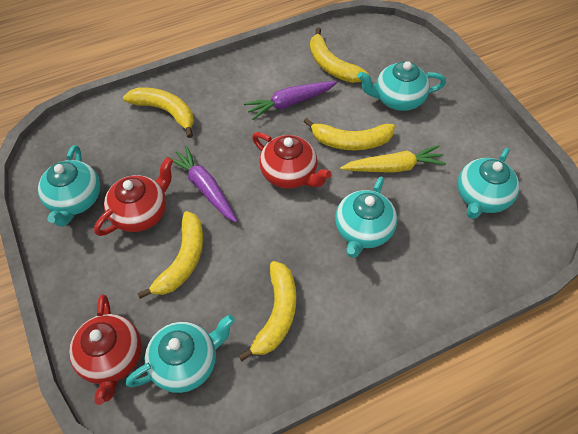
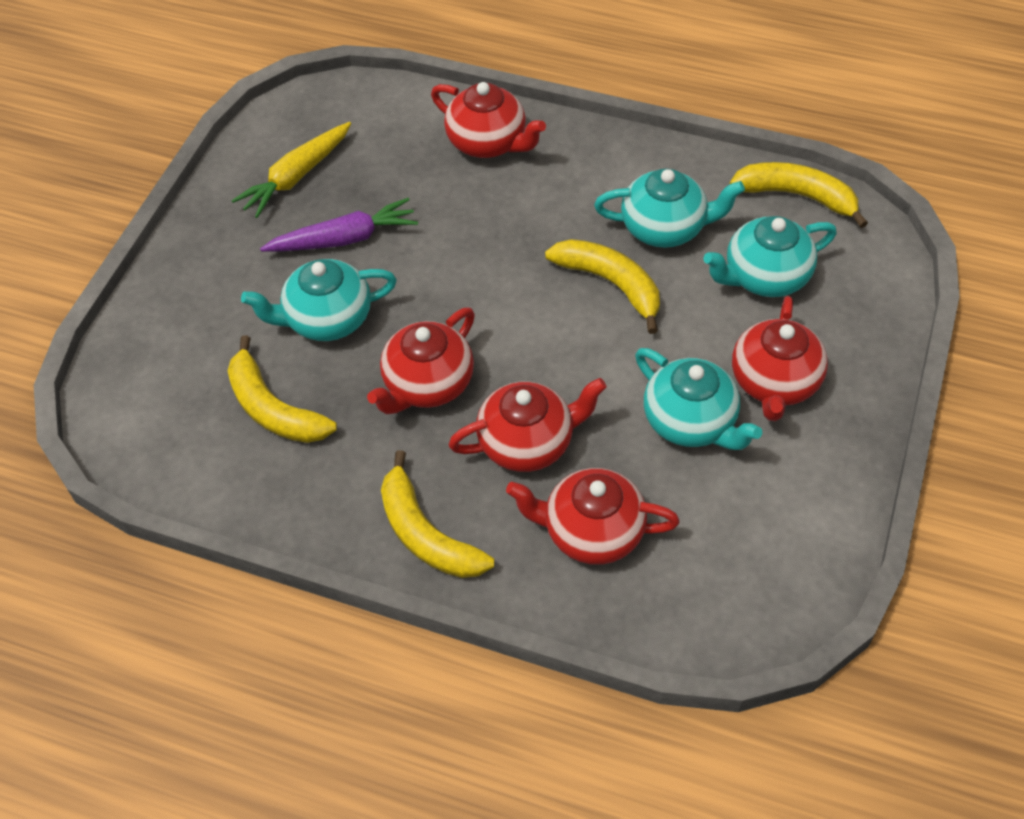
purple carrot: [169,145,237,222] [244,81,337,120] = 2 -> [260,198,418,252] = 1
red teapot: [69,294,142,405] [94,157,173,236] [252,132,332,189] = 3 -> [367,307,475,415] [431,82,546,158] [448,378,607,472] [506,468,680,565] [732,296,828,421] = 5
turquoise teapot: [38,145,101,227] [126,314,235,393] [335,177,397,258] [358,61,446,111] [457,148,519,219] = 5 -> [241,259,397,341] [594,168,745,248] [635,348,762,450] [704,216,837,297] = 4
yellow banana: [123,87,194,138] [137,211,203,299] [238,261,296,361] [304,118,395,150] [310,27,369,83] = 5 -> [228,335,337,443] [381,450,494,578] [545,239,660,334] [729,162,868,228] = 4

